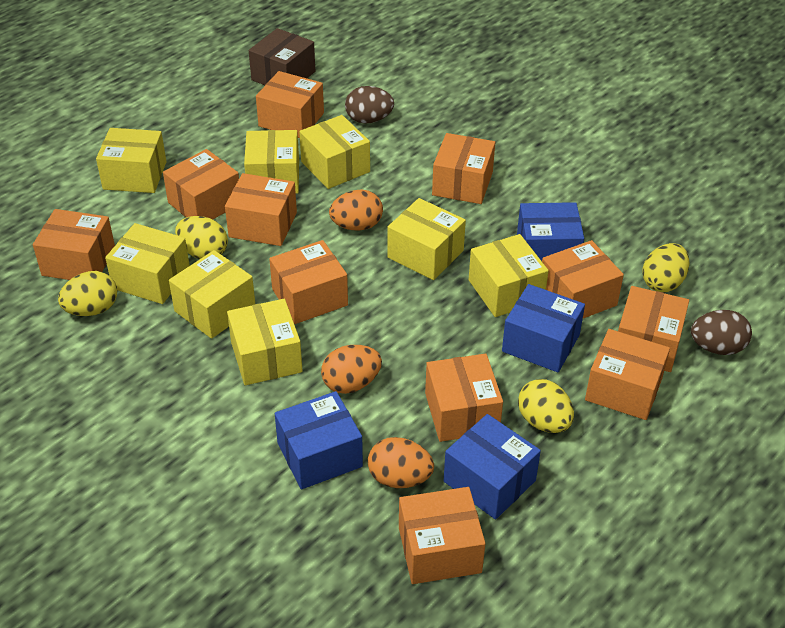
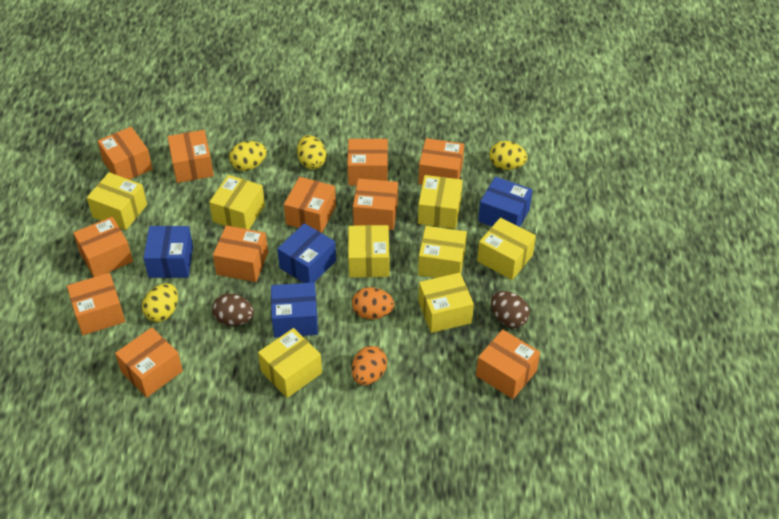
brown box: [249,28,315,85] = 1 -> none = 0
orange egg: [321,345,382,394] [329,189,383,231] [368,437,434,488] = 3 -> [351,346,387,385] [352,287,395,319] = 2

